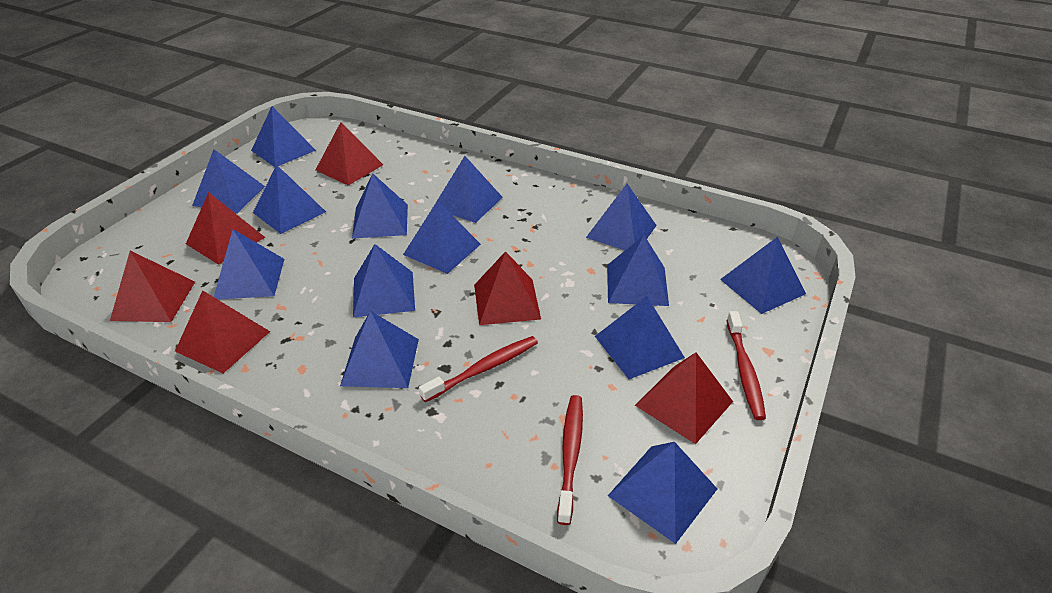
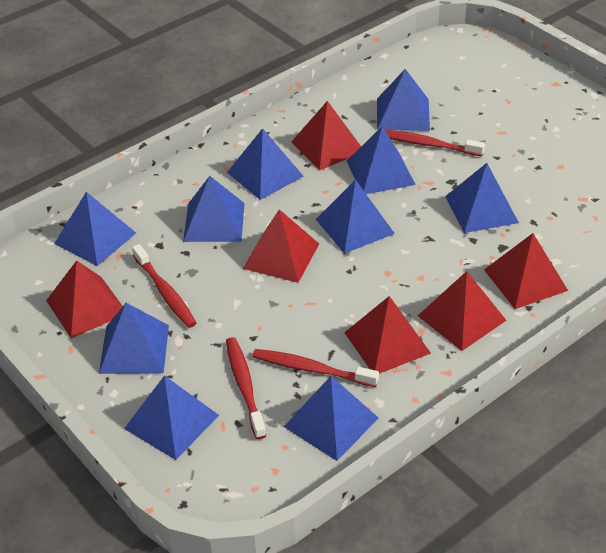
blue pyramid: [192,149,265,214] [214,229,284,299] [251,106,316,167] [253,165,326,234] [340,311,419,388] [352,173,408,239] [353,244,415,318] [403,201,481,274] [433,156,503,223] [586,184,657,250] [595,296,685,379] [607,235,669,306] [608,442,717,544] [720,237,806,314] = 14 -> [54,192,136,266] [99,303,169,374] [124,376,219,460] [183,176,245,242] [227,128,304,200] [284,376,378,461] [316,180,395,254] [347,127,416,194] [377,69,430,131] [445,163,519,233] = 10
red toothbrush: [419,336,538,402] [557,395,583,525] [726,311,766,420] = 3 -> [132,244,196,328] [226,337,266,439] [252,349,379,387] [385,130,485,156] = 4

